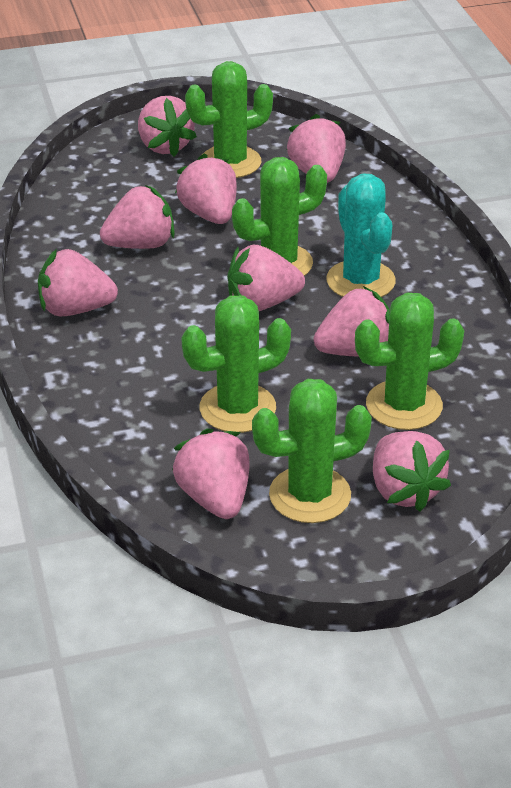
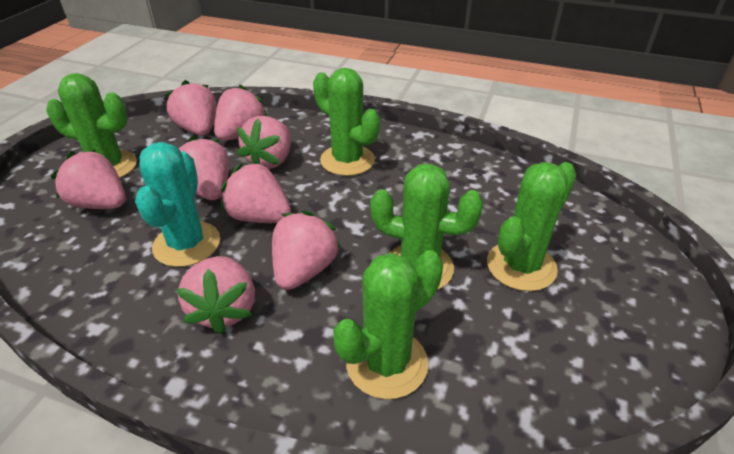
pink strawberry: [38,249,118,316] [100,185,175,249] [138,96,197,157] [172,428,250,519] [175,154,237,224] [227,244,305,311] [287,114,346,183] [314,286,390,357] [373,431,451,512] = 9 -> [51,150,125,209] [165,80,217,136] [176,256,255,334] [178,136,229,200] [214,85,268,141] [221,161,291,223] [237,116,291,169] [272,210,341,290] = 8

